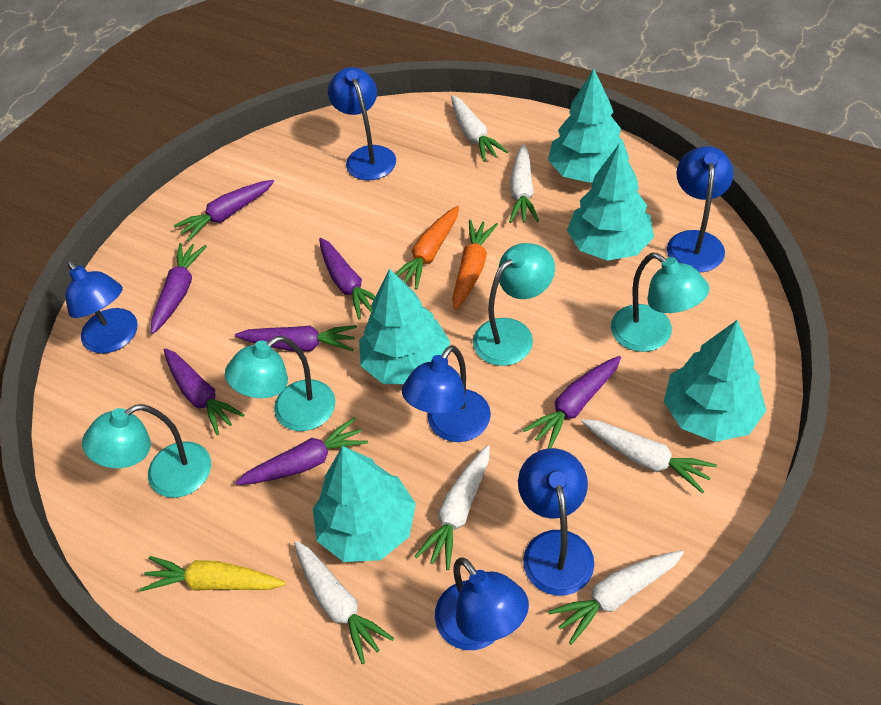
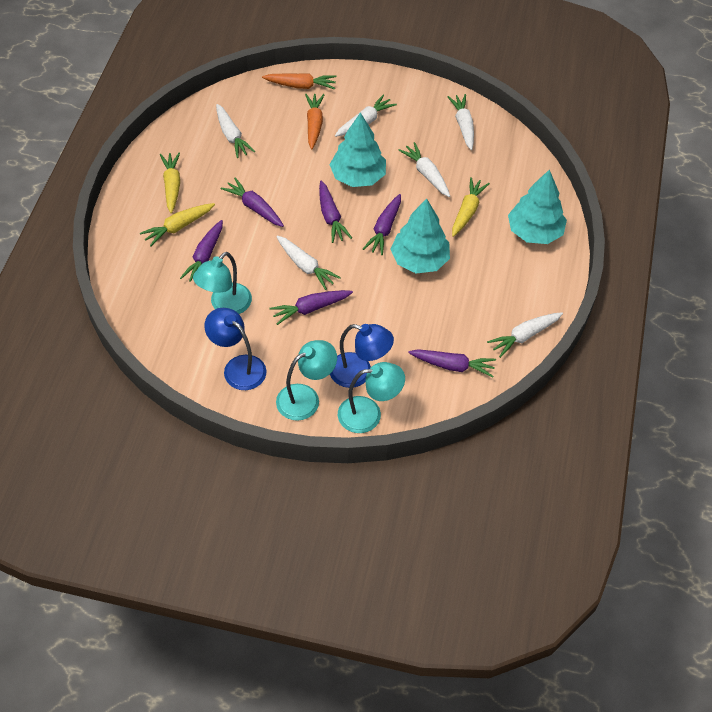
blue lamp: [65,260,138,353] [328,67,396,181] [402,345,491,442] [435,557,529,650] [518,448,594,596] [667,146,734,272] = 6 -> [204,308,267,390] [330,324,394,388] = 2
purple carrot: [151,243,207,334] [164,348,244,435] [174,180,274,241] [235,325,357,351] [235,417,368,485] [319,238,375,319] [523,356,621,448] = 7 -> [180,220,223,282] [221,178,284,227] [270,290,353,325] [319,181,352,243] [363,194,401,255] [408,349,496,378] = 6
turquoise lamp: [82,404,211,498] [225,336,335,431] [473,243,555,366] [611,253,709,352] = 4 -> [193,252,252,314] [276,340,337,421] [338,362,405,433] = 3
turquoise tree: [313,446,416,562] [359,269,450,384] [548,69,629,183] [567,144,654,261] [664,320,766,442] = 5 -> [329,112,386,187] [391,198,450,274] [508,169,567,244] = 3
yellow carrot: [140,556,285,592] = 1 -> [140,203,215,247] [160,152,180,213] [452,177,490,237] = 3

